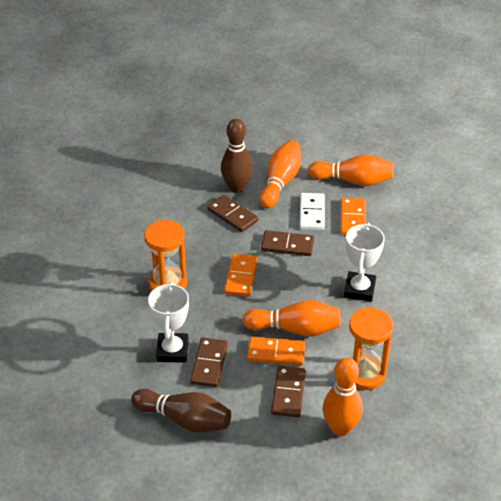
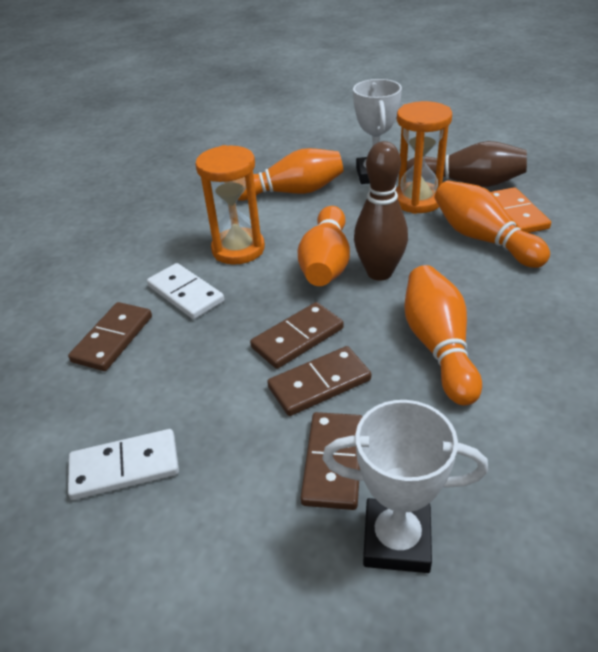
orange domino: [224,254,258,297] [247,337,305,366] [340,198,366,235] = 3 -> [491,187,551,233] = 1
white domino: [299,193,325,230] = 1 -> [68,429,179,500] [147,263,224,319] = 2

